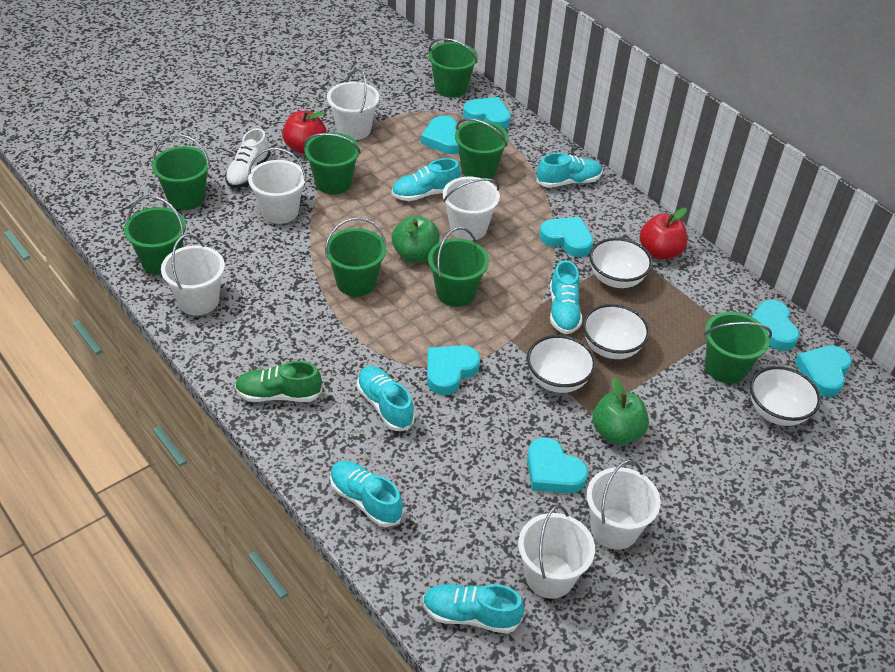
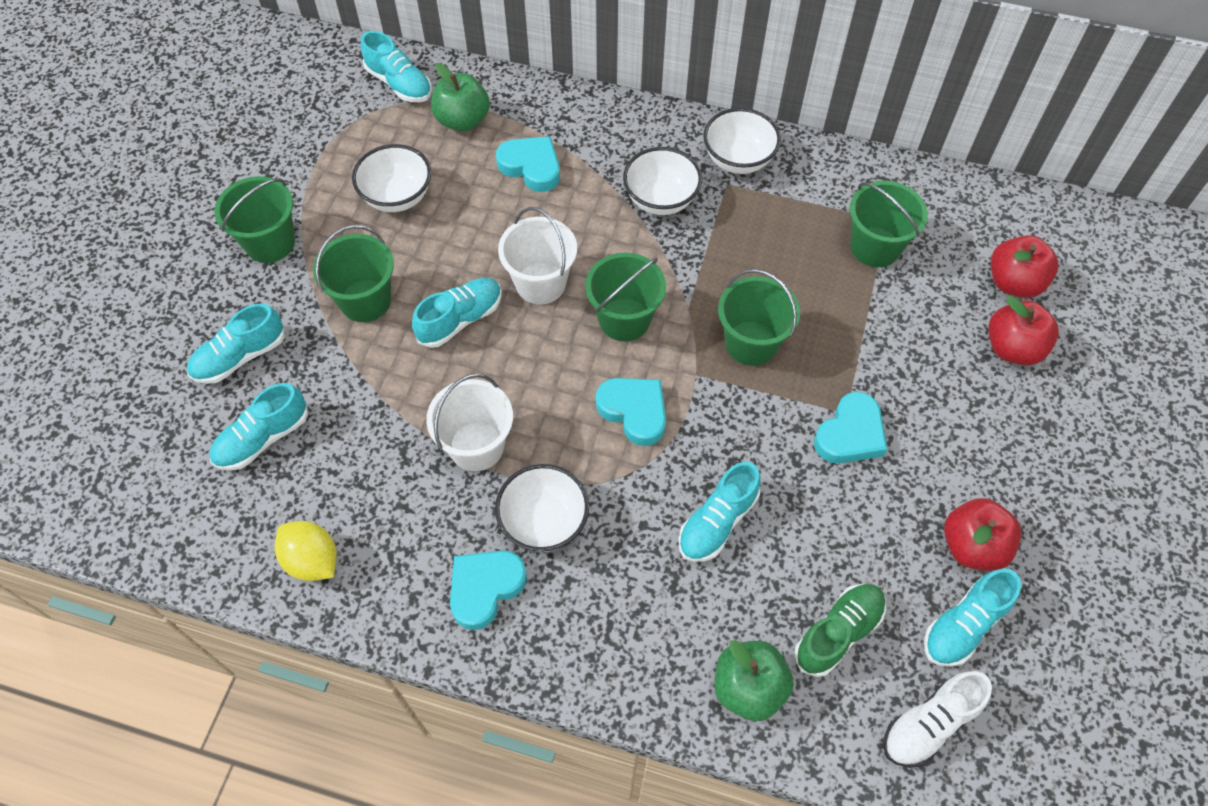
green bucket: [124,195,186,275] [152,134,210,210] [304,132,361,194] [325,217,386,296] [428,38,478,98] [428,227,489,307] [455,118,509,179] [704,312,772,384] = 8 -> [214,176,295,263] [313,225,394,322] [585,253,666,341] [718,269,800,366] [849,181,928,267] = 5
red apple: [282,110,327,154] [640,208,688,260] = 2 -> [944,498,1021,571] [988,295,1059,365] [991,235,1058,298] = 3
turquoise heart: [421,116,459,154] [427,345,480,395] [463,97,511,129] [527,437,588,493] [539,217,593,257] [751,300,800,351] [795,345,852,397] = 7 -> [450,550,527,630] [496,136,560,192] [596,378,666,446] [814,392,887,464] = 4
white bucket: [161,234,225,315] [248,148,306,224] [327,69,379,140] [443,177,500,241] [518,505,595,599] [586,460,661,550] = 6 -> [426,373,513,471] [498,207,577,304] = 2
yellow lemon: none = 0 -> [275,521,337,581] = 1

